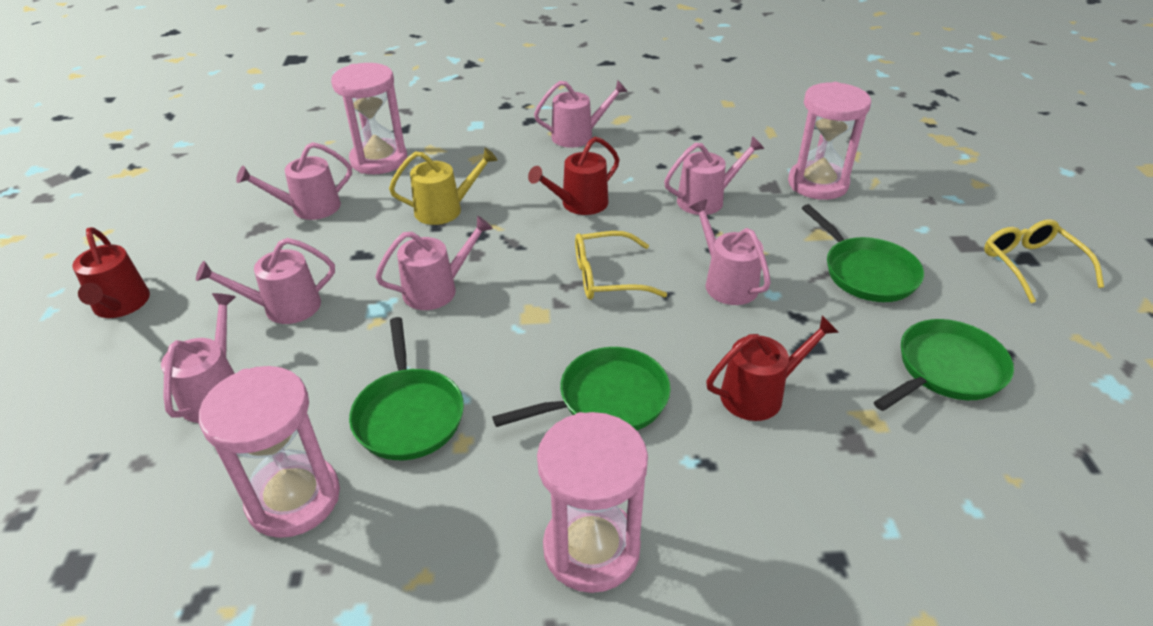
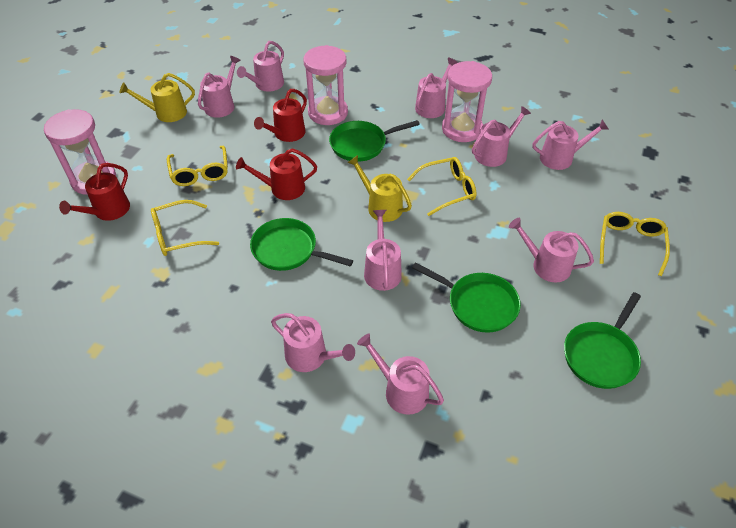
pink hourglass: [199,366,340,538] [331,63,407,174] [537,412,648,593] [788,82,871,200] = 4 -> [44,109,116,195] [303,45,348,125] [442,61,492,142] = 3
pink watering can: [161,293,236,423] [196,238,335,324] [236,142,352,220] [375,216,493,310] [534,80,628,148] [664,136,764,215] [689,199,771,305] = 7 -> [198,56,240,118] [237,41,284,91] [271,313,355,372] [357,334,444,415] [364,210,402,291] [415,58,458,118] [472,106,531,167] [509,218,594,282] [532,120,609,170] = 9
yellow glasses: [575,231,667,299] [984,219,1104,303] = 2 -> [151,200,219,256] [167,146,228,186] [407,157,477,216] [600,212,670,276] = 4
yellow watering can: [389,148,497,225] = 1 -> [119,73,195,122] [347,155,412,222] = 2

